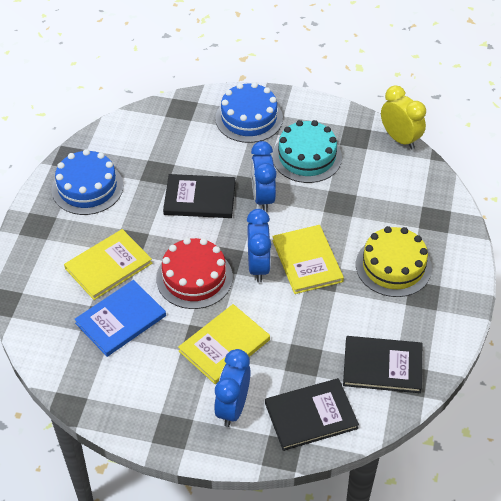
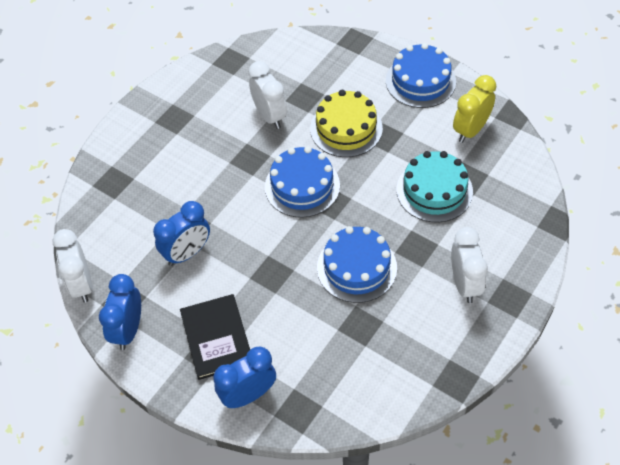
black book: [163,174,236,218] [265,378,359,451] [343,336,422,393] = 3 -> [180,294,250,380] = 1
blue book: [74,280,166,357] = 1 -> none = 0
blue cake: [52,149,124,215] [215,82,283,143] = 2 -> [265,146,340,218] [317,226,397,303] [386,43,456,108] = 3
red cake: [156,238,233,309] = 1 -> none = 0
white clock: none = 0 -> [52,229,93,303] [248,61,287,129] [451,227,488,303] = 3
yellow book: [64,229,152,300] [178,304,270,384] [272,225,344,294] = 3 -> none = 0

